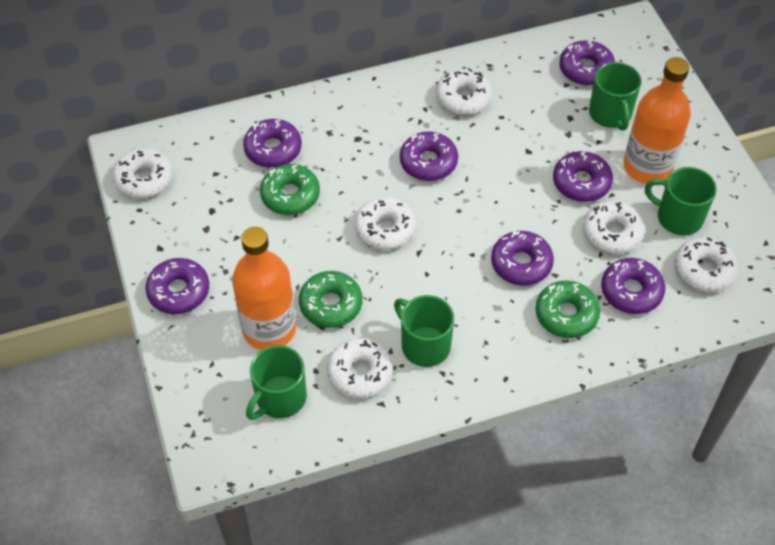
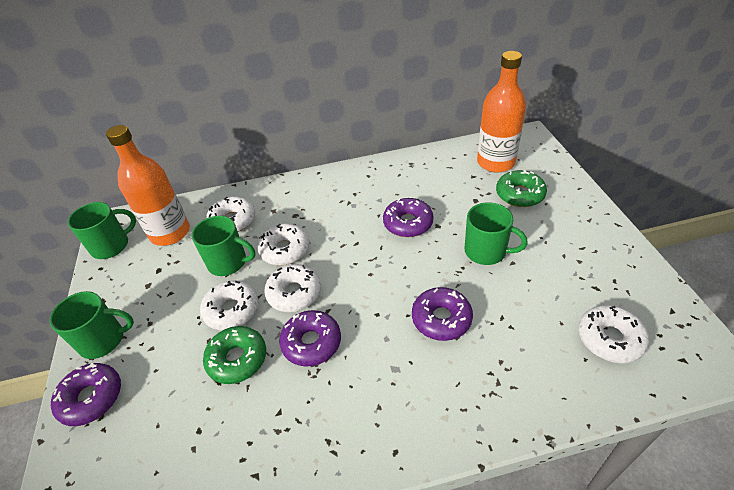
green donut: [260,164,320,215] [299,271,362,328] [536,280,600,338] = 3 -> [203,326,266,384] [496,170,547,207] = 2
purple donut: [145,258,209,314] [243,119,302,168] [400,131,458,181] [491,231,554,286] [553,151,613,202] [559,40,615,86] [601,258,665,314] = 7 -> [51,363,121,426] [279,310,341,367] [383,198,434,237] [412,287,473,341] = 4
white donut: [112,148,173,198] [327,338,393,399] [355,197,416,250] [436,68,492,115] [583,201,645,254] [674,237,738,292] = 6 -> [200,280,258,330] [206,196,255,232] [257,224,309,265] [264,264,321,312] [578,305,649,363] = 5

